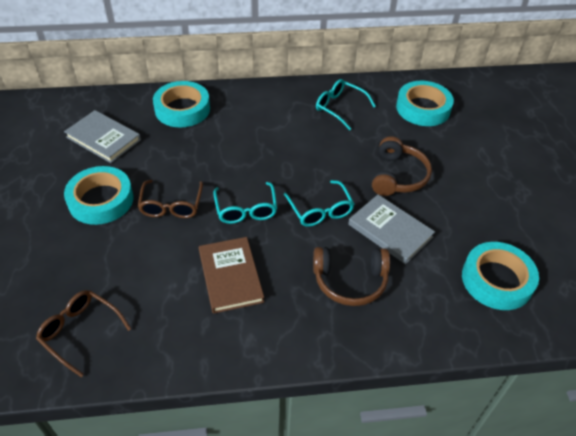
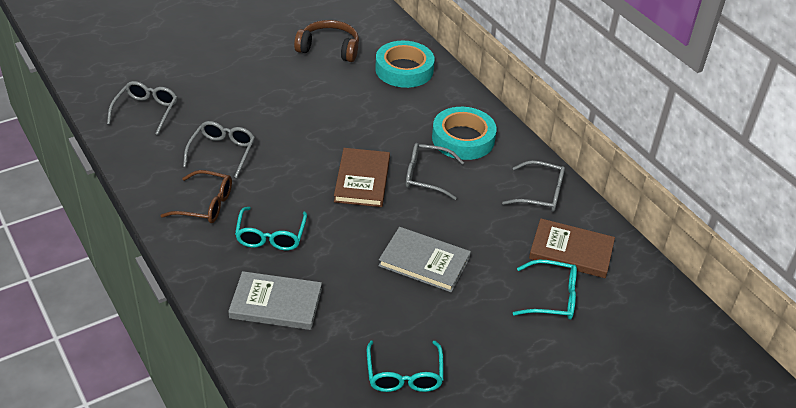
brown book: [199,237,264,314] = 1 -> [334,148,390,207] [529,218,615,278] = 2
brown glasses: [36,290,131,377] [138,180,203,218] = 2 -> [160,170,232,223] = 1
brown headphones: [313,247,390,306] [372,136,432,196] = 2 -> [294,20,359,62] = 1
grey glasses: none = 0 -> [107,81,177,135] [183,121,255,178] [406,143,464,200] [502,160,565,212] = 4
turquoise tape: [64,166,134,225] [153,81,210,127] [396,81,454,126] [462,242,539,310] = 4 -> [375,41,435,88] [432,107,497,160] = 2

